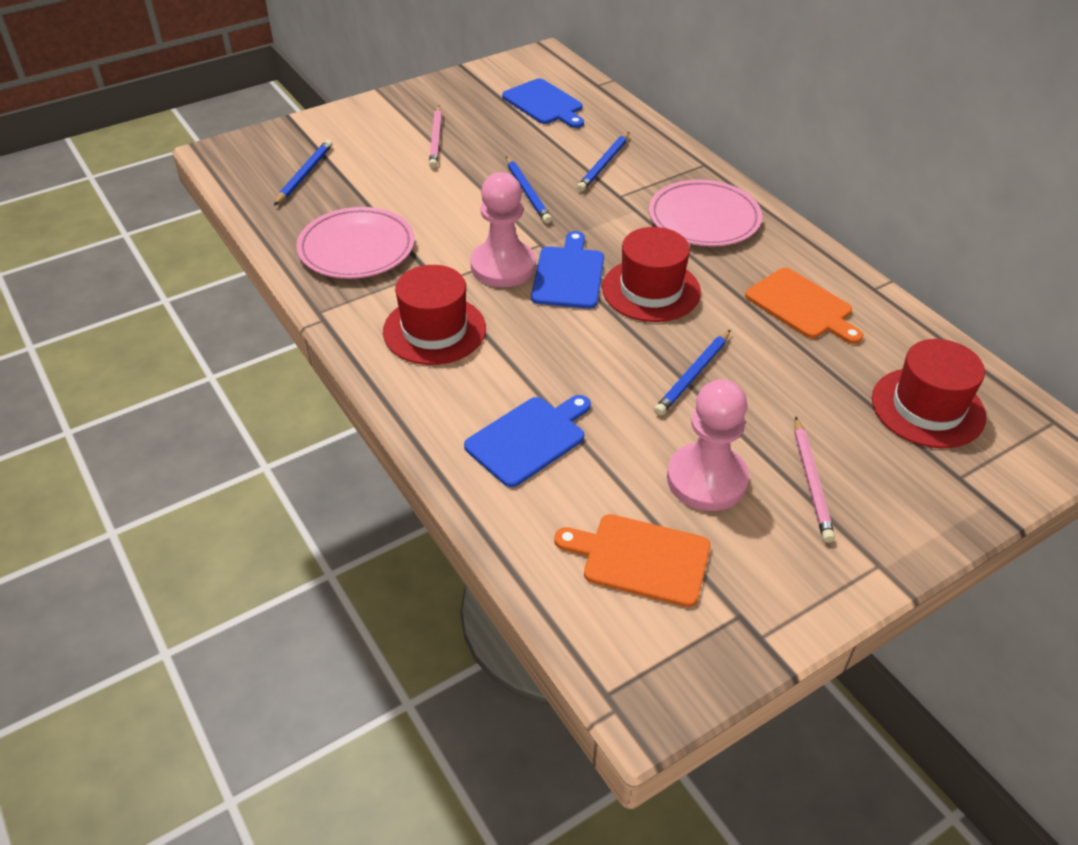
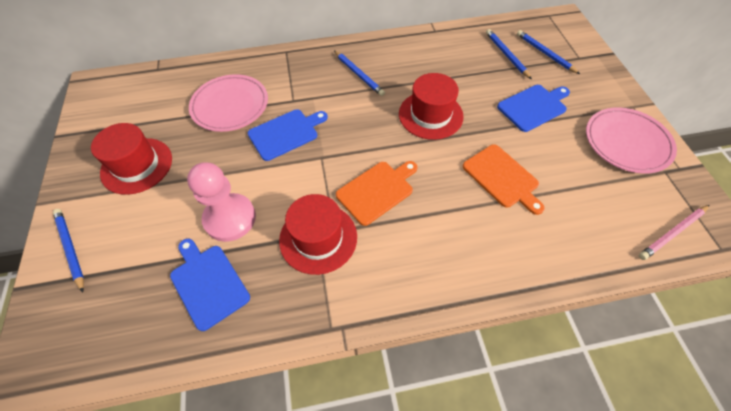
pink pawn: [470,172,536,287] [667,379,749,511] = 2 -> [187,162,256,242] = 1
pink pencil: [429,106,442,168] [795,417,835,543] = 2 -> [639,205,709,260] = 1

